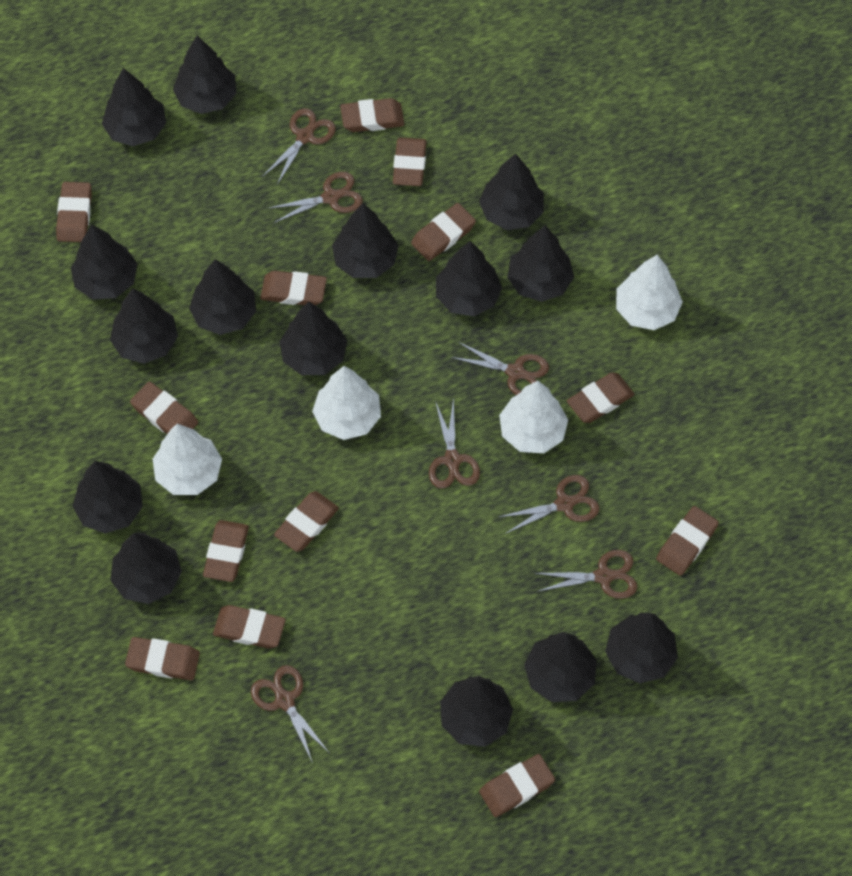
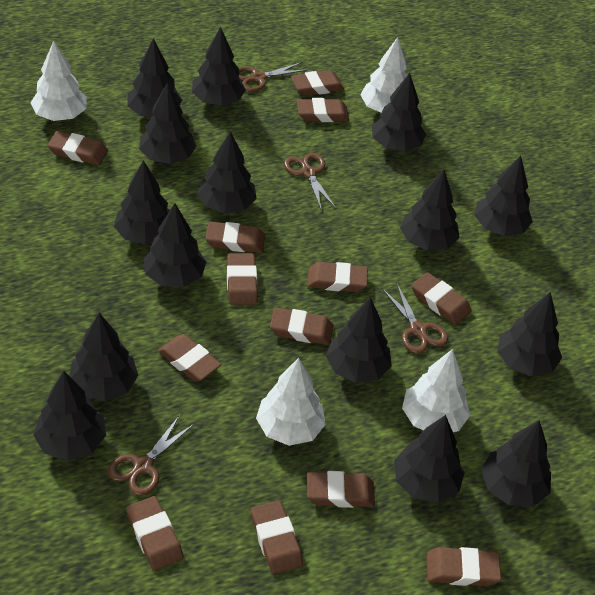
brown scissors: [251,665,329,763] [262,108,336,185] [267,172,363,223] [429,398,480,489] [450,341,549,395] [499,475,599,534] [534,550,637,599] = 7 -> [108,415,195,496] [239,62,307,92] [284,153,336,211] [382,284,448,354] = 4

